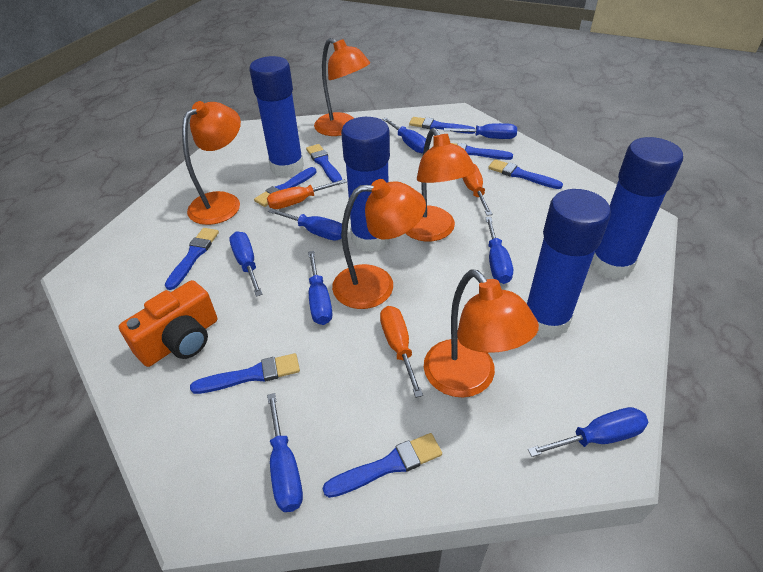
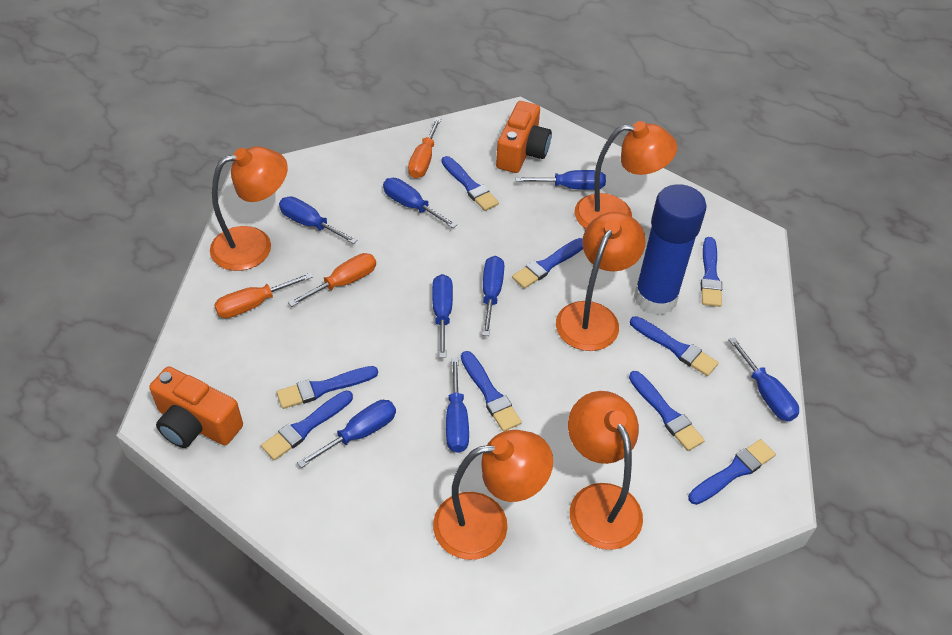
blue brush: [165,228,219,290] [190,353,300,394] [254,167,317,207] [306,144,342,182] [323,433,442,498] [409,117,475,134] [452,143,513,160] [488,159,563,189] = 8 -> [261,391,353,460] [277,366,378,409] [442,156,499,211] [461,351,522,432] [512,238,583,289] [629,371,705,451] [630,316,719,376] [688,439,776,505] [701,237,722,307] = 9
blue glue stick: [249,56,304,177] [341,117,390,252] [526,189,611,339] [591,137,683,279] = 4 -> [634,184,707,315] = 1
orange camera: [119,280,217,367] = 1 -> [149,367,243,448] [496,101,552,173] = 2

